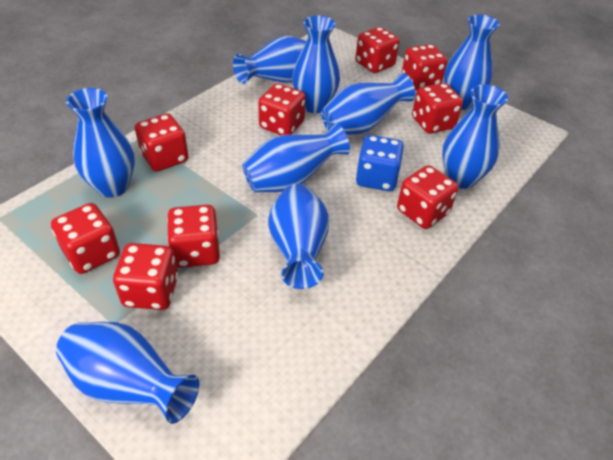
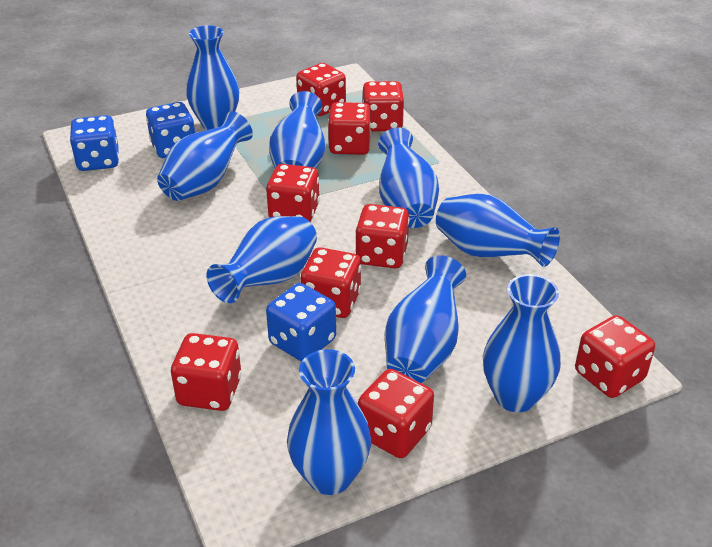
blue dice: [356,135,404,191] = 1 -> [70,115,119,171] [146,102,195,158] [266,283,336,361] = 3

